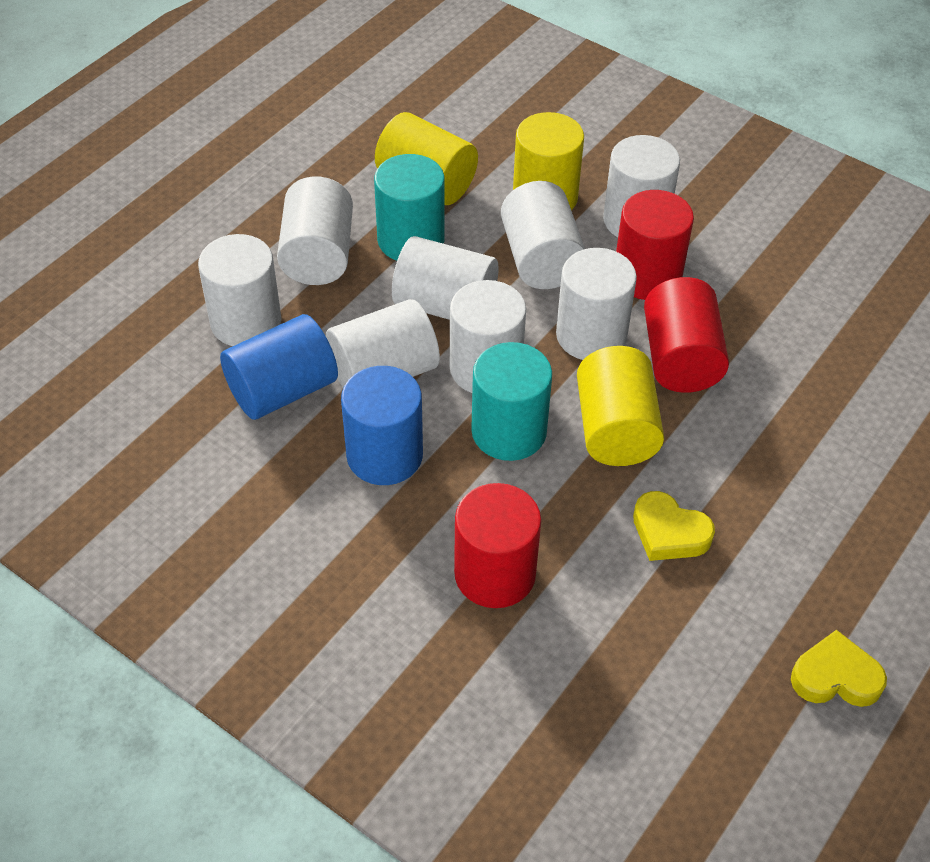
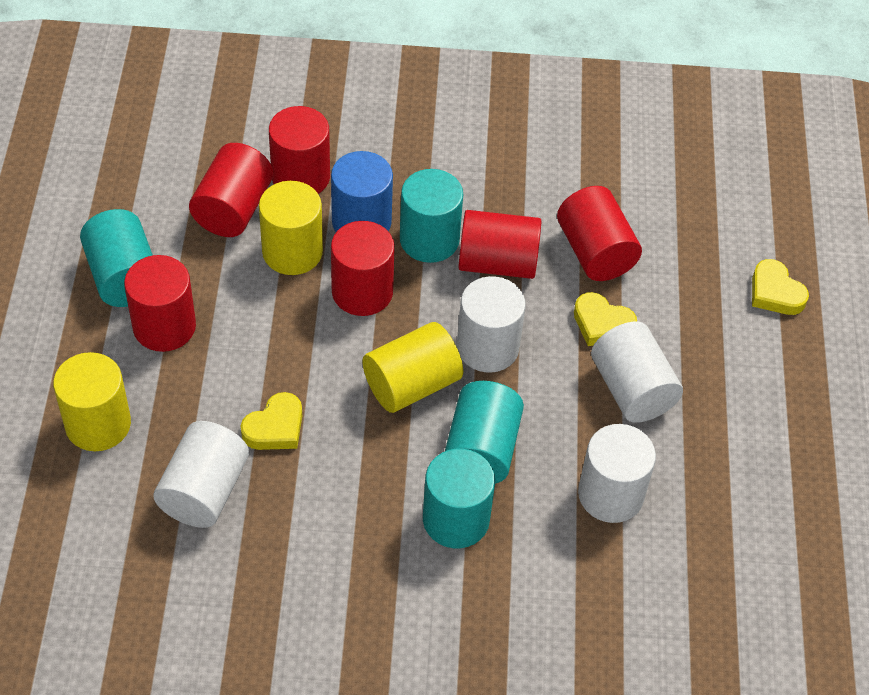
blue cylinder: [220,314,338,420] [341,366,423,485] = 2 -> [331,151,393,232] = 1
red cylinder: [454,483,541,608] [616,190,694,300] [644,277,729,393] = 3 -> [124,255,196,352] [189,143,273,237] [269,106,330,194] [331,221,395,316] [458,210,541,279] [557,186,642,281] = 6
turquoise cylinder: [374,154,445,261] [471,342,552,461] = 2 -> [80,209,153,307] [400,169,463,263] [423,449,495,548] [445,381,524,484] = 4
white cylinder: [198,234,281,346] [277,176,353,285] [326,299,440,388] [392,236,499,320] [450,280,526,393] [501,181,585,289] [556,248,637,360] [603,135,680,237] = 8 -> [153,421,249,528] [457,276,526,373] [578,424,656,523] [591,321,683,423] = 4
yellow heart: [633,491,715,561] [791,630,887,707] = 2 -> [241,392,302,450] [574,292,637,346] [752,259,809,315] = 3

